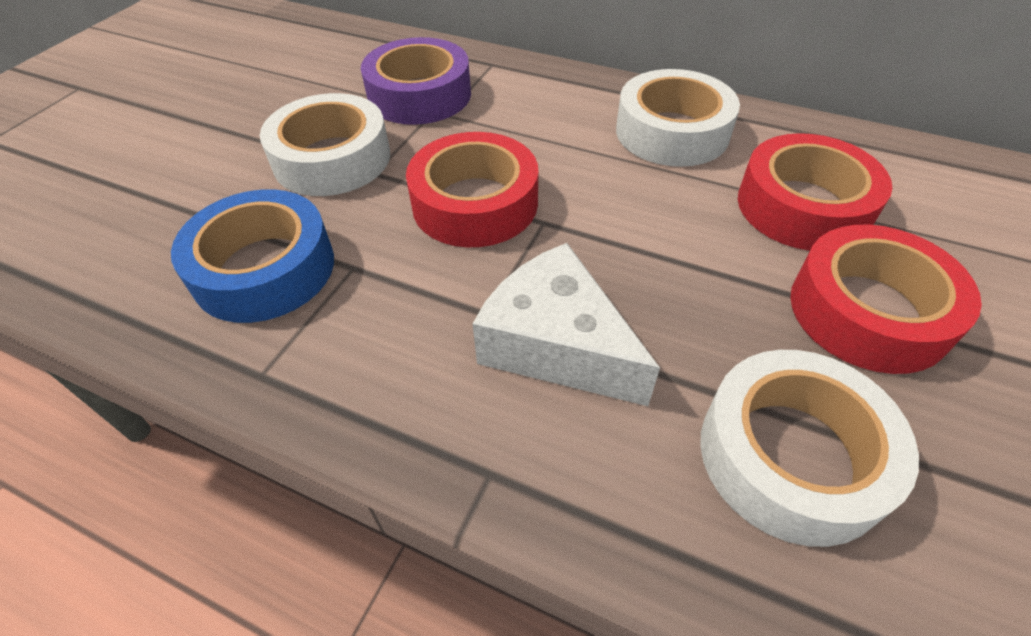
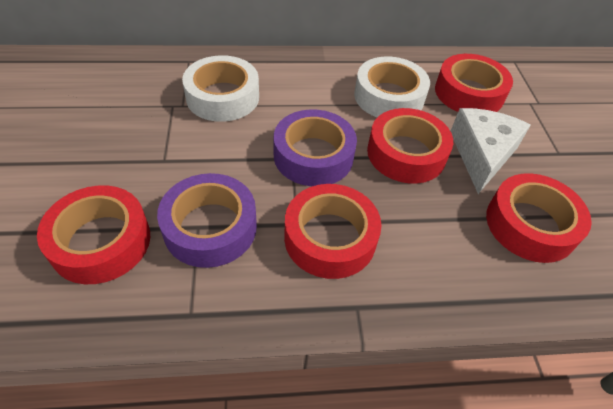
blue tape: [171,189,334,323] = 1 -> none = 0
purple tape: [361,37,471,125] = 1 -> [157,173,257,268] [274,109,357,186] = 2
red tape: [406,132,538,247] [738,133,893,251] [790,225,982,374] = 3 -> [37,185,150,284] [284,184,381,279] [367,108,453,184] [435,54,513,112] [486,173,592,263] = 5
white tape: [260,93,390,196] [616,69,740,167] [700,350,919,547] = 3 -> [182,55,259,122] [354,56,430,117] = 2

